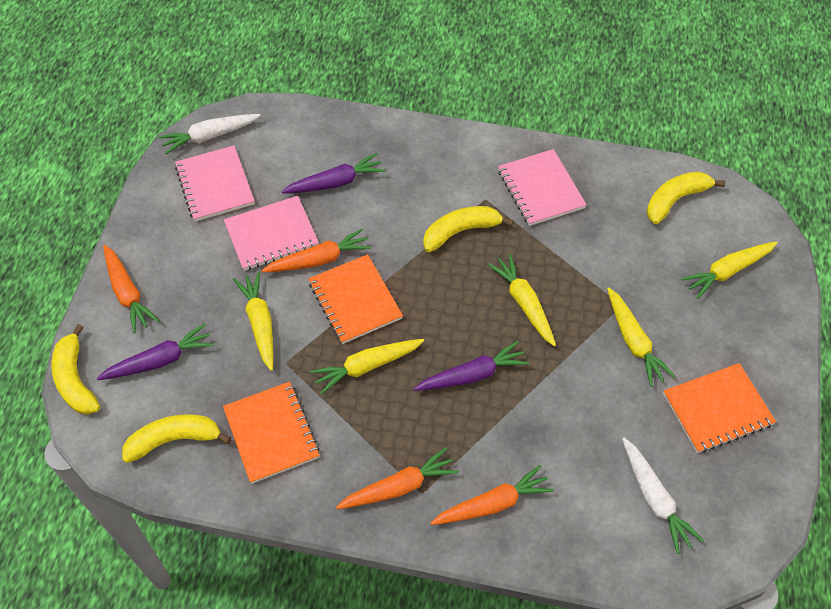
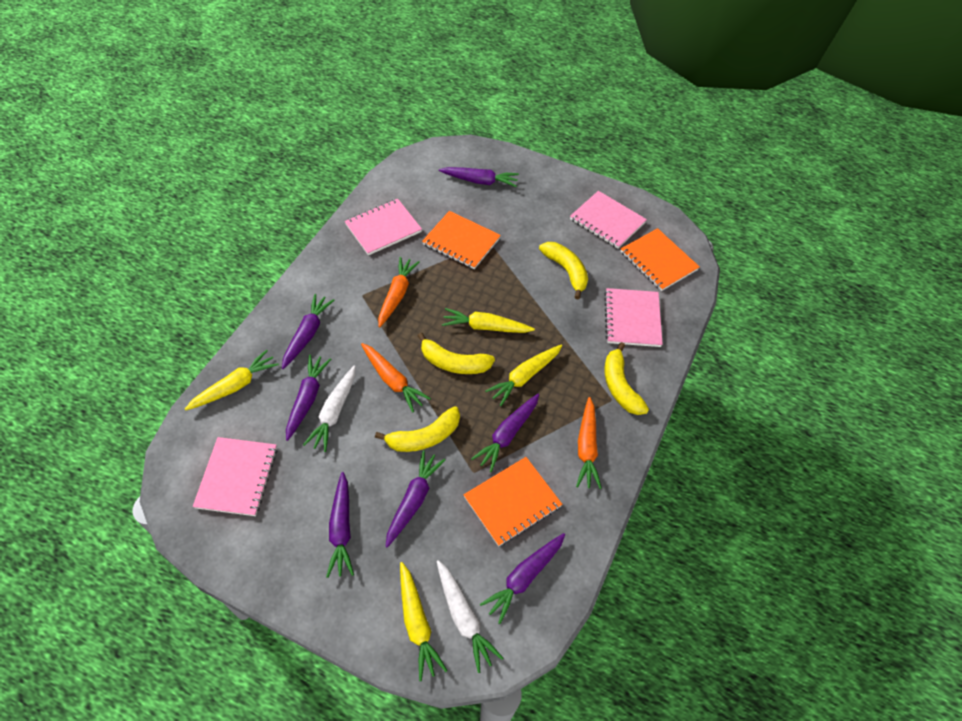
orange carrot: [103,245,159,333] [261,228,371,272] [336,447,459,509] [431,465,554,525] = 4 -> [361,343,431,412] [378,257,420,327] [576,397,602,489] = 3
pink notebook: [175,145,255,222] [224,196,319,271] [498,149,587,226] = 3 -> [193,437,277,516] [344,199,422,255] [570,191,647,249] [604,288,663,347] = 4
purple carrot: [97,323,214,380] [281,153,385,194] [414,341,529,391] = 3 -> [282,294,334,369] [286,354,331,441] [326,472,354,578] [386,450,445,547] [439,167,519,187] [471,393,539,472] [480,533,565,624] = 7
yellow carrot: [233,272,273,371] [310,339,424,395] [487,254,556,347] [607,287,676,387] [681,242,777,299] = 5 -> [185,350,279,410] [400,562,448,681] [442,308,535,333] [485,345,562,406] = 4

